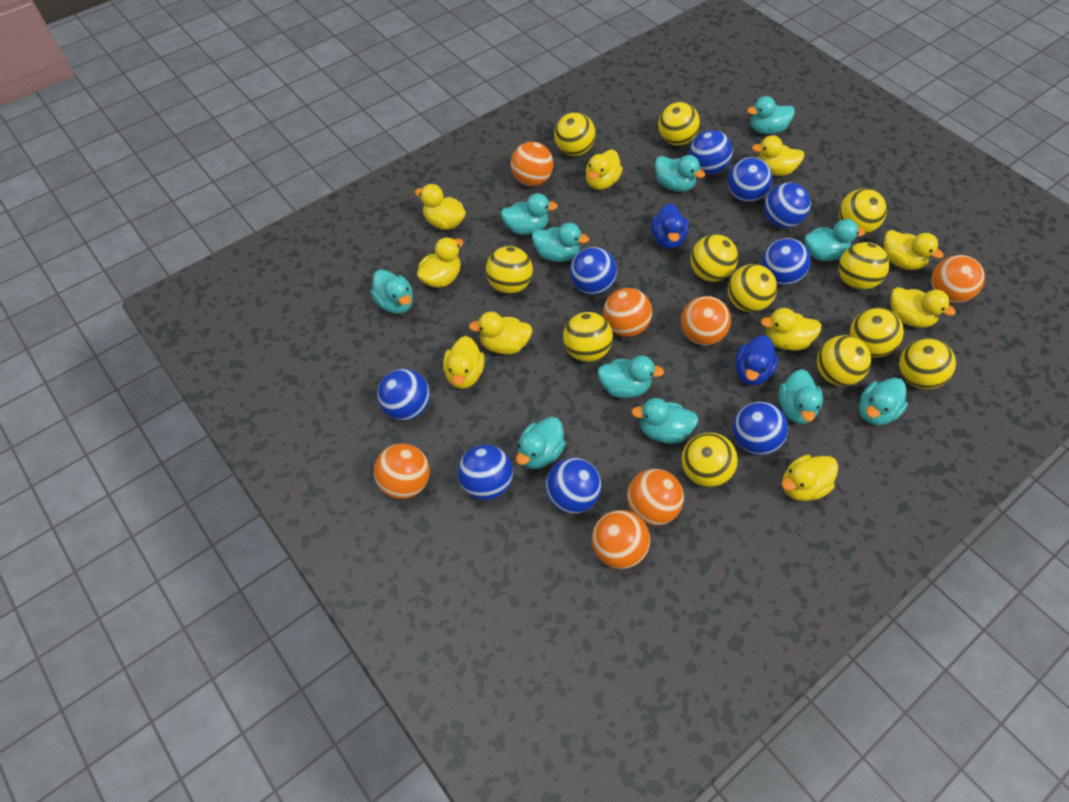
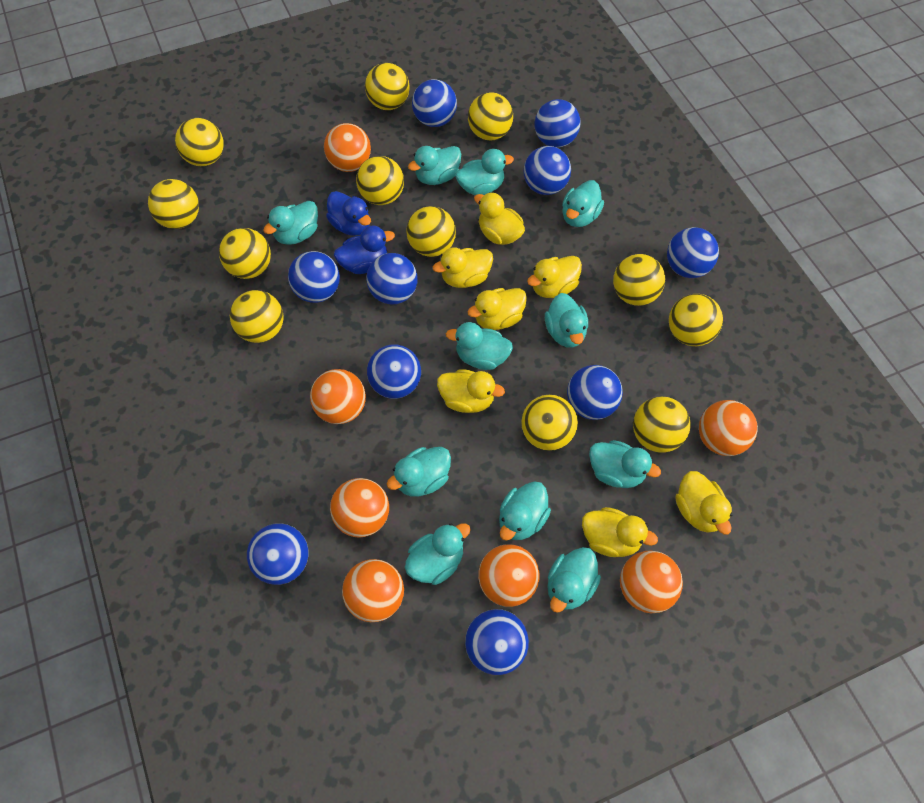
blue ball: [377,369,430,421] [458,445,513,500] [546,458,602,514] [570,247,617,295] [689,130,733,174] [728,157,773,202] [733,402,788,455] [762,238,811,285] [764,182,811,228] = 9 -> [247,523,308,585] [288,251,340,303] [366,253,418,304] [367,344,421,399] [412,79,457,127] [465,609,529,675] [524,146,571,195] [534,99,580,147] [567,365,623,420] [667,227,719,278] = 10
yellow duck: [415,184,466,230] [417,237,463,288] [443,336,485,389] [469,312,533,354] [586,149,623,190] [752,135,805,176] [761,308,822,351] [782,455,838,501] [884,230,944,270] [890,287,956,327] = 10 -> [433,247,493,288] [437,369,505,413] [468,288,527,330] [474,192,525,245] [527,256,582,298] [582,507,658,557] [676,471,732,535] = 7

